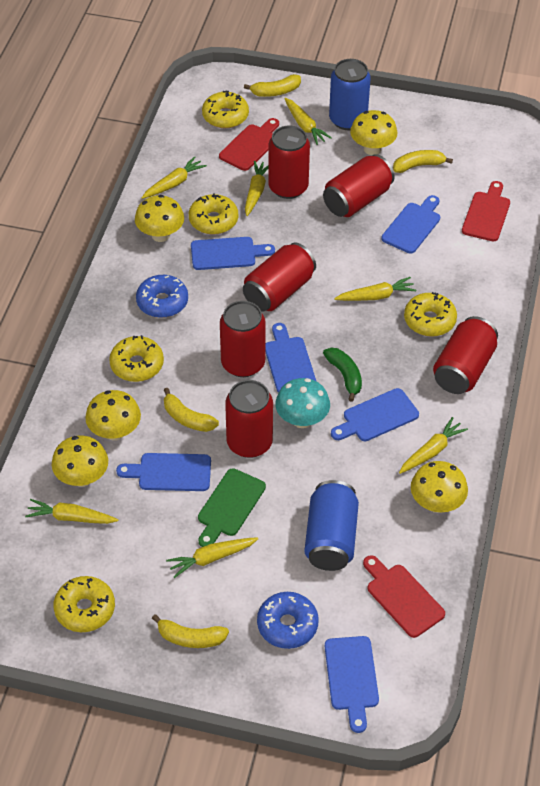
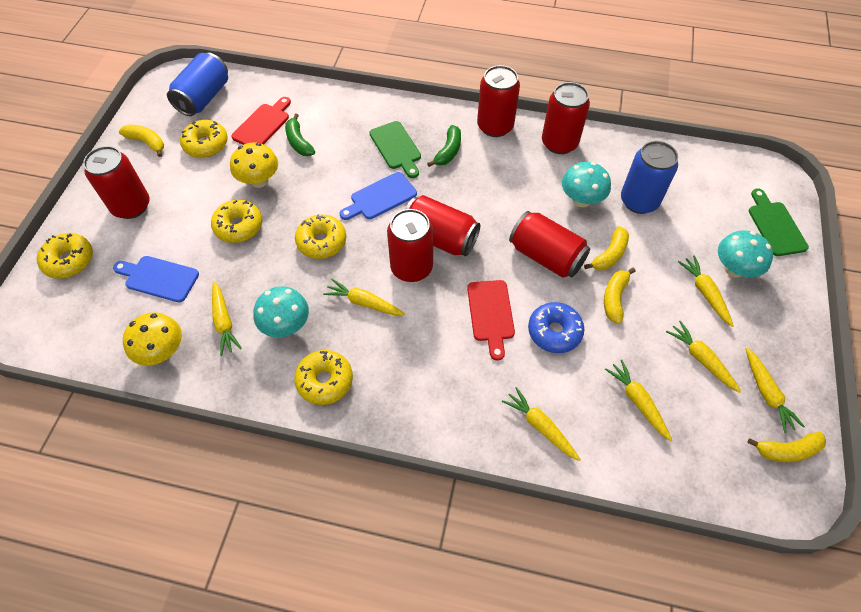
blue cutting board: [116,453,211,491] [191,237,275,270] [266,323,316,393] [325,636,379,733] [331,388,419,441] [381,195,440,253] = 6 -> [113,256,199,302] [339,172,417,220] = 2
blue donut: [136,275,188,318] [257,592,319,649] = 2 -> [528,302,584,353] = 1
green banana: [323,348,362,402] = 1 -> [285,113,315,156] [427,125,461,167] = 2
green cutting board: [198,468,266,547] = 1 -> [369,121,421,178] [749,189,809,256] = 2
red cutting board: [219,118,279,171] [363,555,445,638] [462,181,510,242] = 3 -> [231,97,291,145] [467,280,515,361] = 2
turquoise mushroom: [275,378,330,428] = 1 -> [253,286,309,337] [562,162,611,207] [718,230,773,278] = 3
yellow mushroom: [52,436,108,487] [85,390,141,441] [135,195,184,242] [350,110,397,155] [411,461,468,513] = 5 -> [123,312,182,365] [230,142,278,188] = 2

